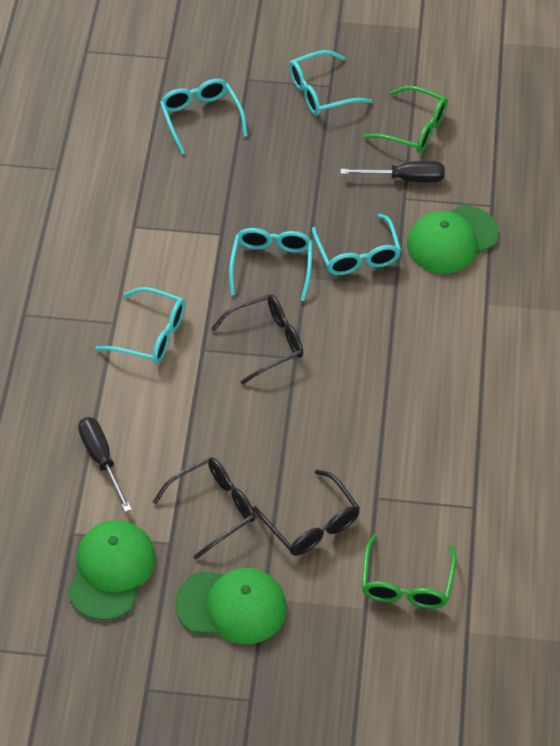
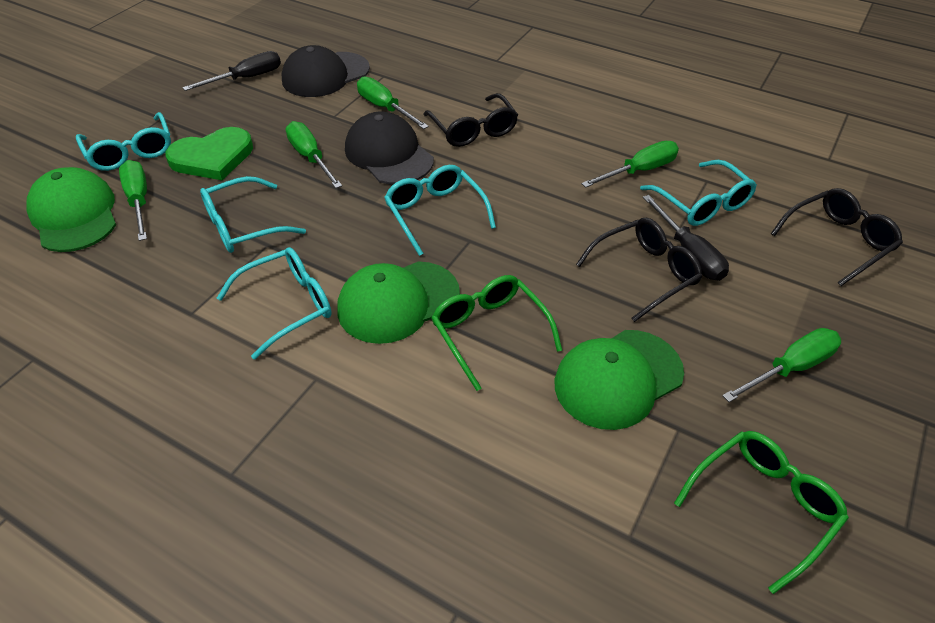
black cap: none = 0 -> [281,45,370,97] [345,112,434,184] = 2
green heart: none = 0 -> [166,127,253,180] = 1
green screwdriver: none = 0 -> [119,160,147,241] [286,121,342,188] [357,77,429,129] [581,141,679,188] [722,328,841,402] = 5

